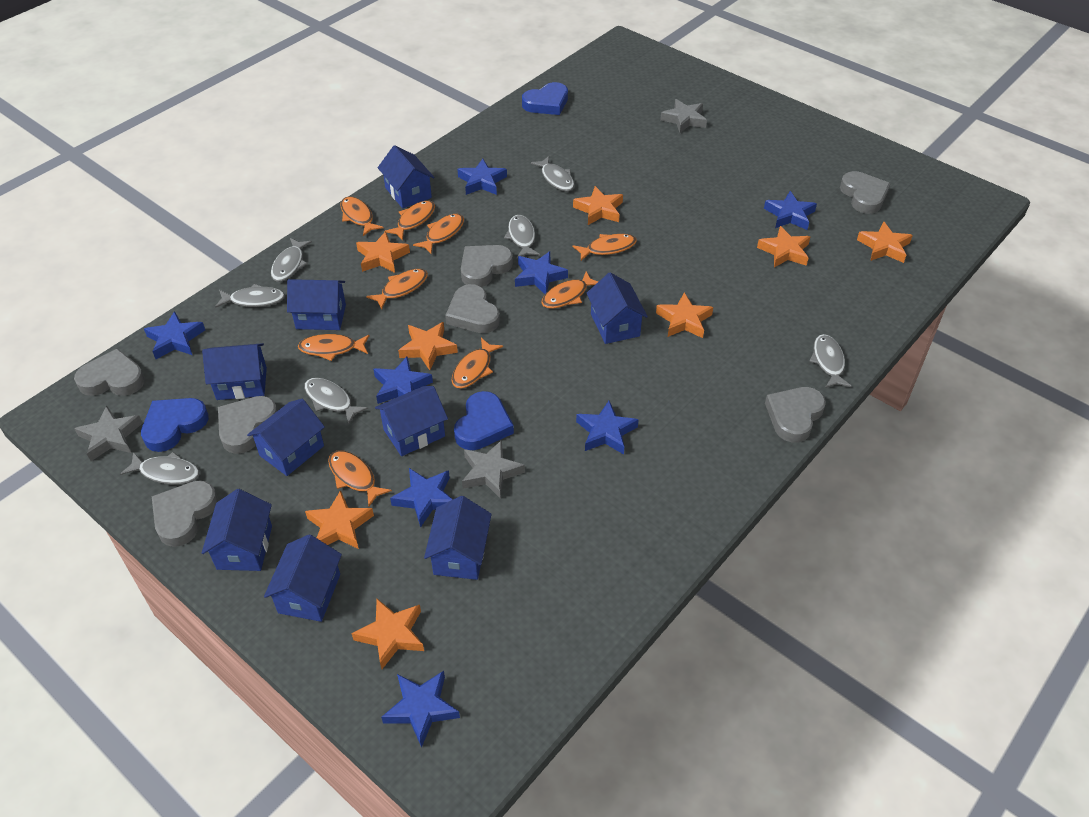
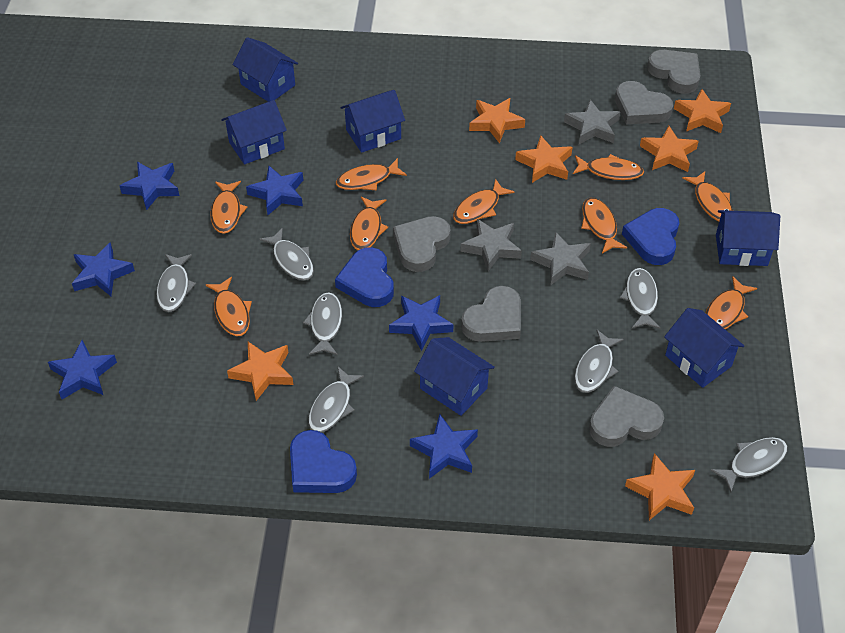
blue house: [202,343,267,400] [202,489,272,571] [247,399,325,476] [264,534,342,622] [287,279,346,330] [375,386,448,456] [378,145,434,209] [424,496,492,580] [587,272,648,344] = 9 -> [221,100,287,165] [233,37,298,102] [341,90,405,153] [414,337,495,416] [664,308,744,388] [716,210,780,266] = 6
blue star: [144,311,205,359] [373,357,433,404] [381,671,460,748] [390,468,453,528] [457,159,507,195] [515,251,568,294] [576,401,639,455] [764,191,817,230] = 8 -> [48,340,117,399] [72,242,135,296] [120,162,180,210] [246,166,303,215] [389,295,454,351] [410,414,478,479] = 6
grey heart: [74,348,145,396] [152,480,218,547] [218,396,278,454] [445,284,500,333] [461,245,513,287] [765,387,826,442] [840,171,891,214] = 7 -> [393,216,451,272] [461,286,521,342] [589,386,664,447] [615,81,673,124] [647,50,700,94] = 5
orange star: [305,490,374,549] [352,599,424,669] [356,231,410,273] [398,322,458,370] [573,186,623,225] [656,292,713,338] [757,226,810,267] [857,222,913,263] = 8 -> [227,342,294,401] [469,98,525,143] [515,135,573,183] [625,453,695,520] [640,126,699,172] [674,89,731,133] = 6

